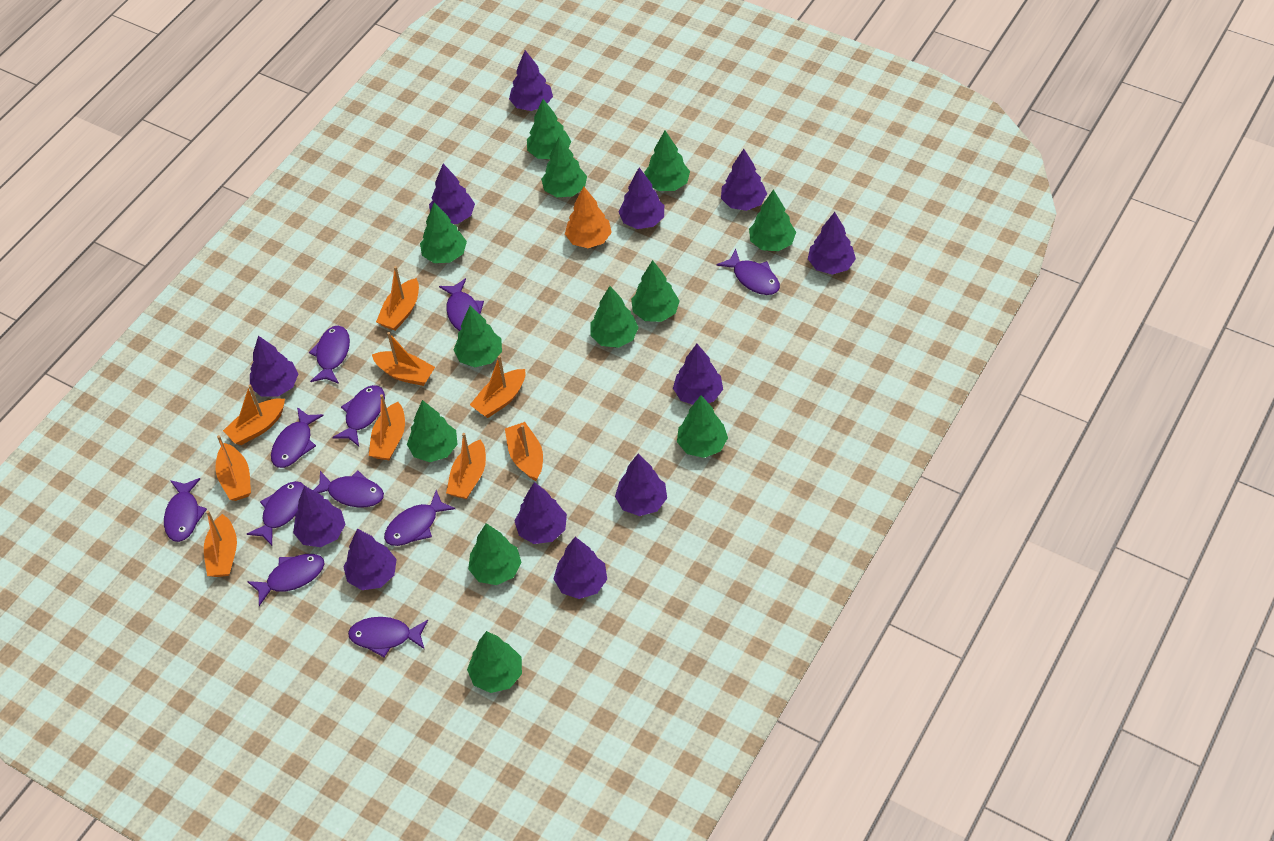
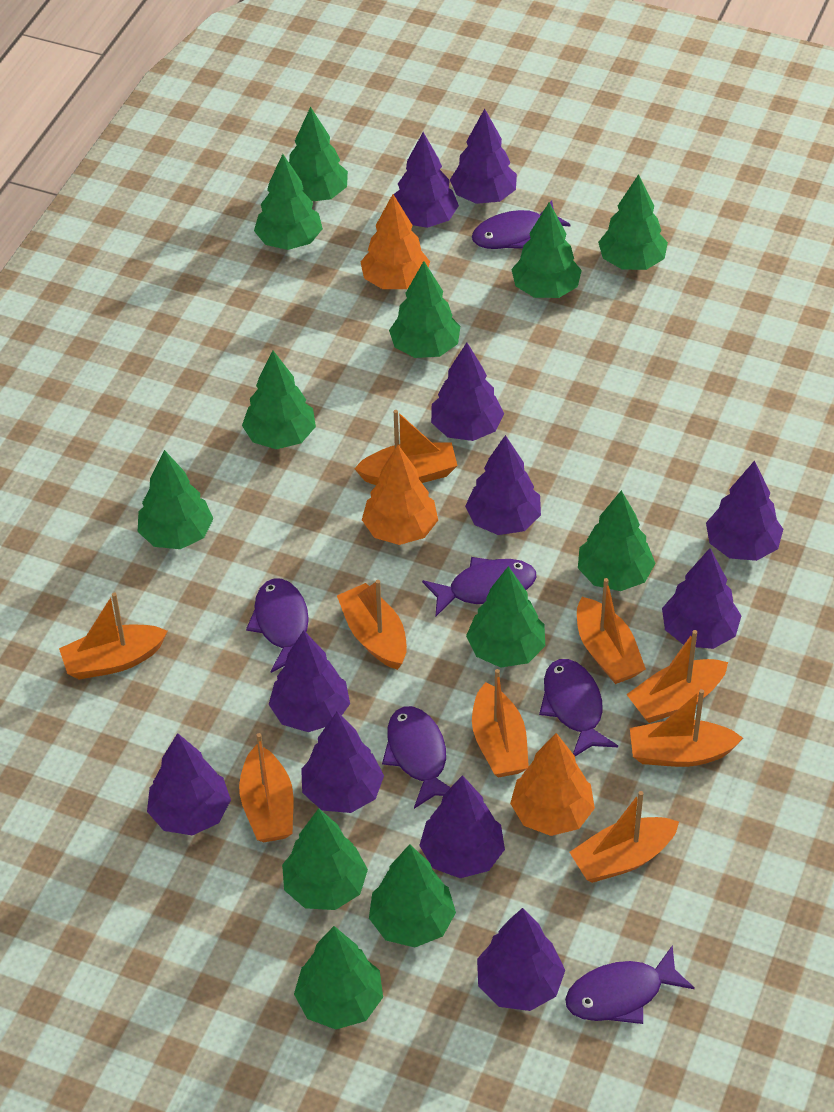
orange tree: [565,186,612,248] = 1 -> [361,194,430,289] [362,445,438,545] [510,733,595,836] = 3
purple fish: [164,478,207,542] [247,481,305,546] [247,554,324,606] [271,407,324,468] [309,326,350,384] [313,471,384,508] [332,385,385,446] [348,617,428,657] [384,490,455,546] [439,278,484,331] [717,249,780,295] = 11 -> [246,578,309,673] [382,706,451,809] [422,557,536,616] [472,200,570,249] [539,659,618,756] [565,945,695,1024] = 6
purple tree: [250,336,298,397] [293,486,345,547] [343,529,397,590] [429,164,475,224] [509,50,553,111] [515,482,567,544] [554,537,607,599] [615,454,667,516] [618,168,664,229] [673,344,723,405] [721,149,767,211] [808,212,856,275] = 12 -> [147,733,231,835] [269,630,350,732] [301,712,384,813] [394,132,459,228] [419,775,505,878] [431,342,504,441] [450,109,517,204] [465,435,541,535] [477,908,565,1011] [662,548,742,649] [706,460,783,561] = 11

